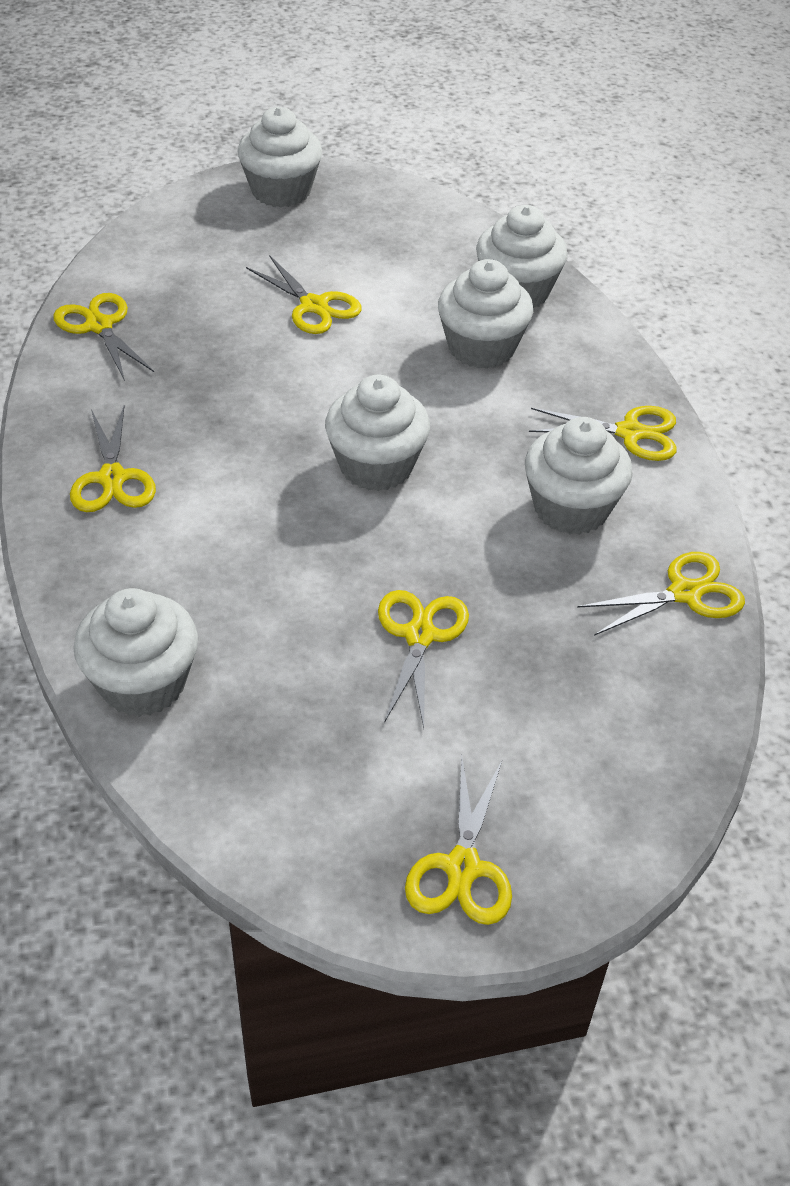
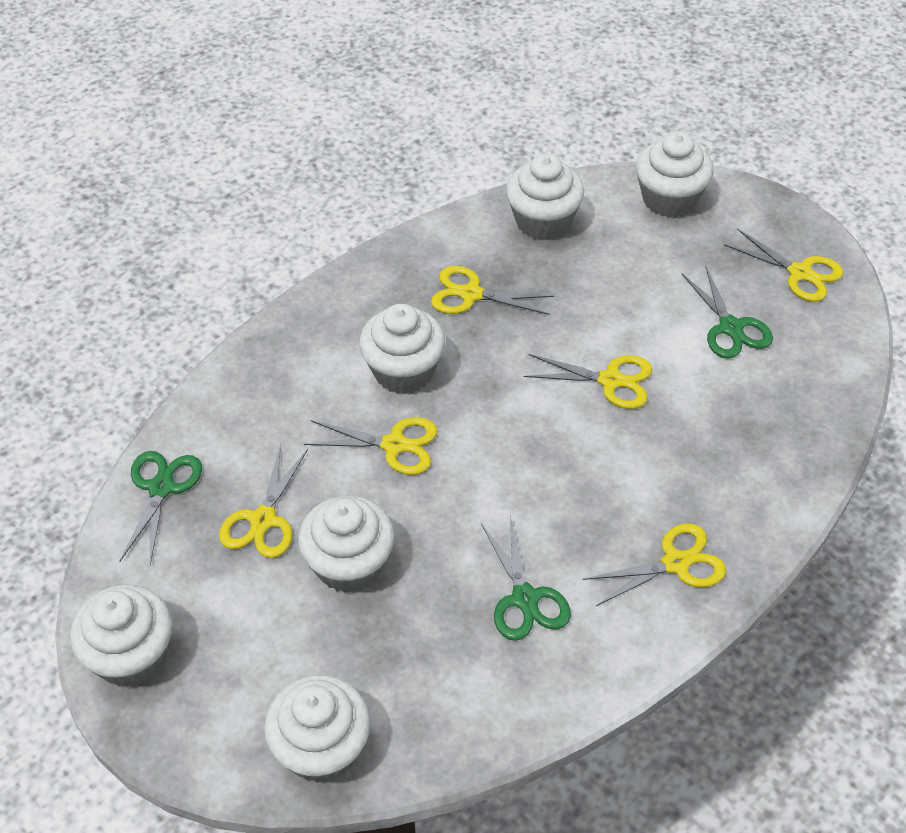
green scissors: none = 0 -> [120,451,202,565] [481,516,571,641] [682,267,773,359] = 3
yellow scissors: [53,293,154,381] [70,405,156,512] [246,255,362,334] [378,590,469,728] [405,755,512,925] [529,406,677,461] [577,552,745,636] = 7 -> [219,444,308,558] [304,417,438,475] [431,266,554,315] [524,354,652,409] [583,523,726,606] [724,229,843,302] = 6

